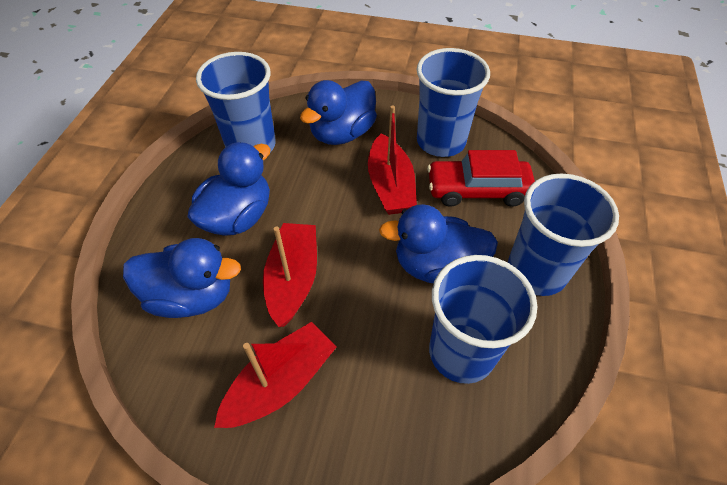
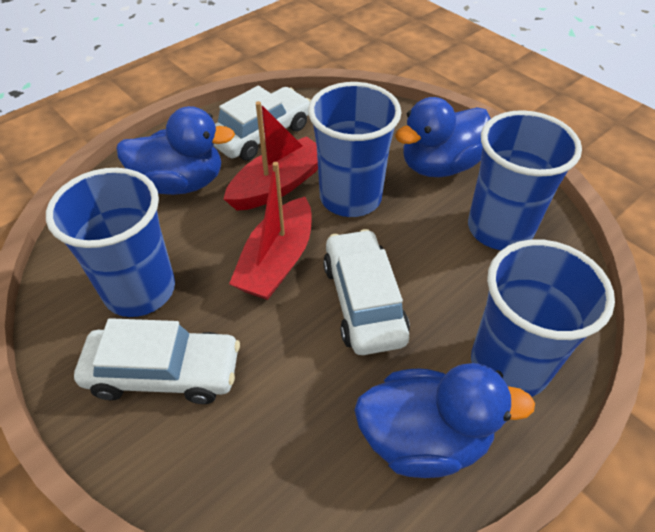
blue duck: [123,238,241,318] [187,142,270,236] [300,80,377,145] [379,204,498,284] = 4 -> [116,106,235,195] [354,363,535,478] [395,97,491,177] = 3
red boat: [214,322,337,428] [263,223,317,327] [368,105,417,215] = 3 -> [224,101,318,211] [229,162,312,300] = 2
red car: [427,150,535,207] = 1 -> none = 0
white car: none = 0 -> [74,318,240,404] [213,86,311,161] [323,229,410,355] = 3

